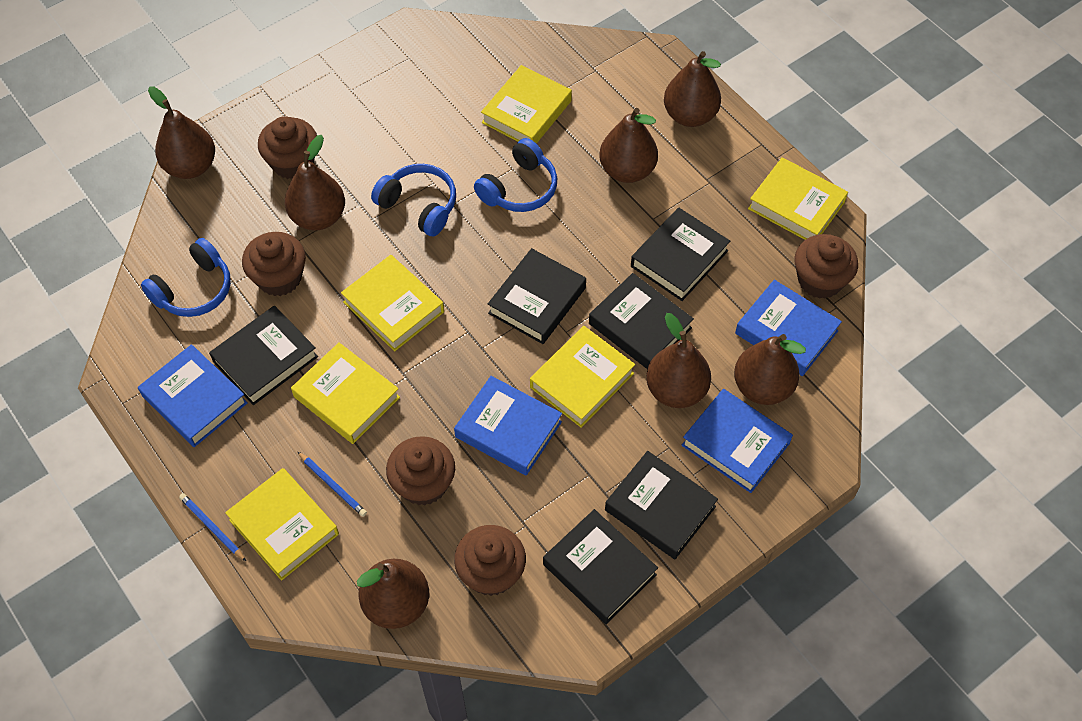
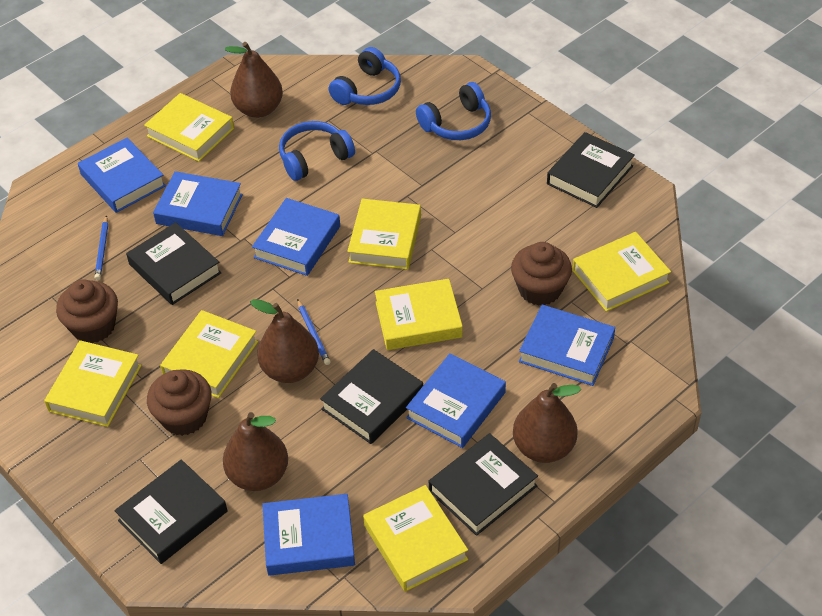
black book: [209,306,318,405] [488,248,586,344] [543,509,658,624] [589,273,694,369] [605,451,718,559] [631,208,730,301] = 6 -> [114,459,228,564] [126,222,222,305] [320,349,423,444] [429,433,538,536] [547,132,635,208] = 5
blue book: [138,344,248,447] [454,376,562,476] [682,389,793,493] [735,280,842,376] = 4 -> [78,138,166,213] [153,171,243,236] [252,198,340,276] [262,494,355,576] [406,353,506,448] [519,305,615,386] = 6
brown cupcake: [242,232,306,296] [258,116,317,179] [386,436,455,506] [454,525,526,596] [795,234,858,299] = 5 -> [56,279,118,343] [147,369,212,436] [511,242,572,306] = 3
brown pear: [148,86,215,179] [285,135,345,231] [357,559,429,629] [599,108,658,183] [646,313,711,408] [664,51,721,127] [734,334,806,405] = 7 -> [223,412,288,491] [224,42,283,118] [250,299,319,383] [513,383,581,463] = 4
yellow book: [225,468,339,580] [291,342,400,444] [341,255,444,351] [481,65,572,144] [530,326,635,428] [748,157,848,240] = 6 -> [44,340,142,427] [144,93,234,162] [160,310,258,398] [347,199,421,270] [363,485,468,592] [375,279,463,350] [572,232,671,312] = 7

